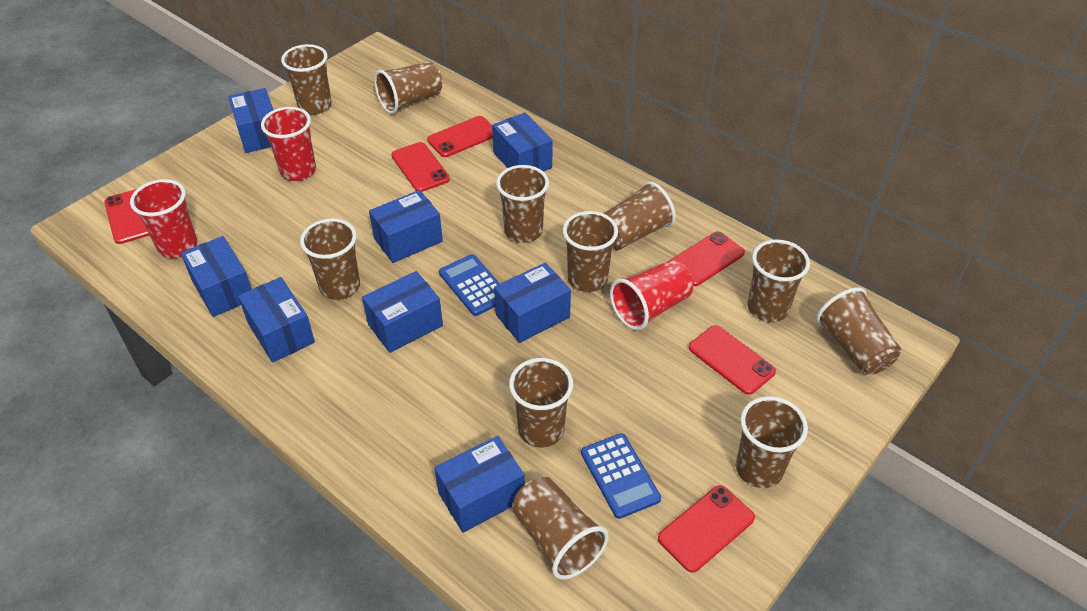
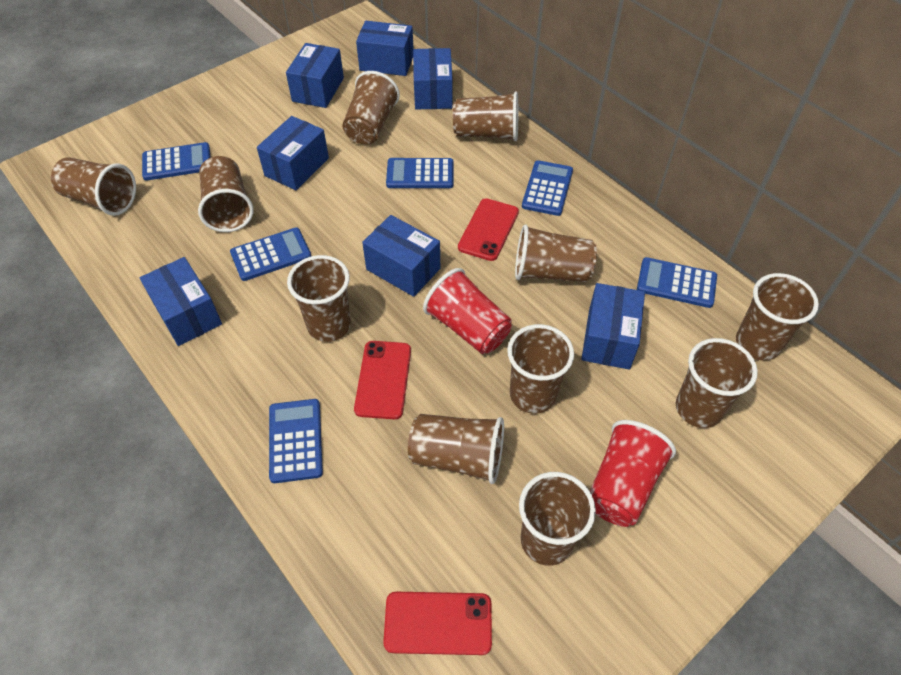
blue box: [181,236,252,317] [228,88,273,153] [238,277,315,362] [362,271,443,353] [369,190,443,263] [434,436,525,533] [492,113,553,172] [494,262,571,343] = 8 -> [140,257,222,346] [257,116,329,190] [286,43,344,108] [356,21,414,76] [362,215,440,297] [413,48,453,109] [581,283,645,369] = 7
blue calculator: [439,254,500,316] [581,433,661,519] = 2 -> [142,142,210,181] [230,227,311,281] [269,399,323,483] [386,158,453,188] [522,160,573,216] [637,257,717,308] = 6
red cup: [130,179,197,258] [261,107,316,181] [610,260,693,330] = 3 -> [423,268,512,354] [590,420,676,527] = 2
red phone: [104,189,150,244] [391,142,450,192] [427,116,493,157] [658,485,755,573] [670,231,745,286] [689,325,776,395] = 6 -> [354,341,411,419] [383,592,492,655] [458,198,519,261] = 3

